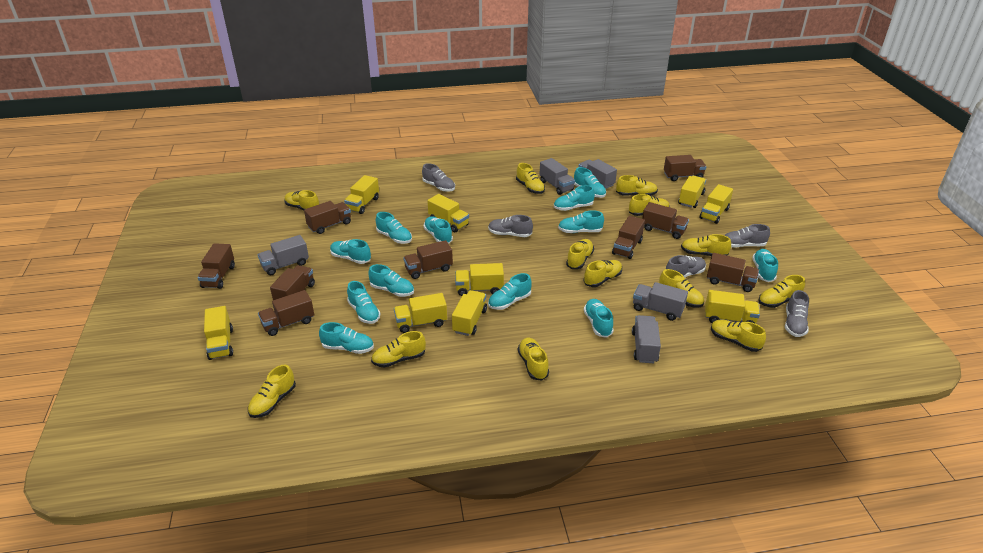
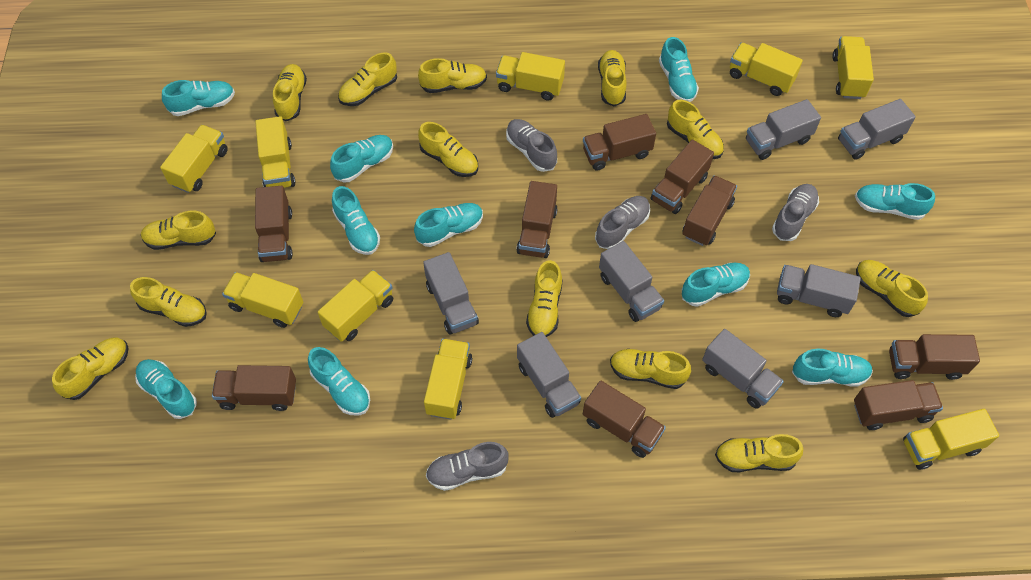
grey shoe: [422,163,455,192] [488,215,533,237] [666,255,706,278] [724,224,770,247] [785,290,809,337] = 5 -> [426,442,509,491] [506,119,557,172] [595,196,650,249] [772,184,819,241] = 4
grey truck: [258,235,309,275] [539,158,575,195] [579,159,617,189] [632,315,661,363] [633,282,688,321] = 5 -> [423,252,479,335] [517,332,581,418] [599,241,664,322] [702,329,784,409] [746,99,821,160] [777,264,861,317] [838,99,916,160] = 7
turquoise shoe: [319,322,374,354] [330,239,371,264] [347,281,380,324] [368,264,414,297] [376,212,412,244] [424,216,453,244] [488,273,532,310] [554,185,595,211] [558,210,604,233] [574,167,606,198] [584,299,614,338] [752,249,778,282] = 12 -> [135,359,197,419] [162,80,235,116] [308,347,370,416] [330,135,393,183] [332,186,380,255] [414,203,483,247] [659,37,699,102] [682,263,750,307] [792,349,873,387] [855,183,935,220] = 10

